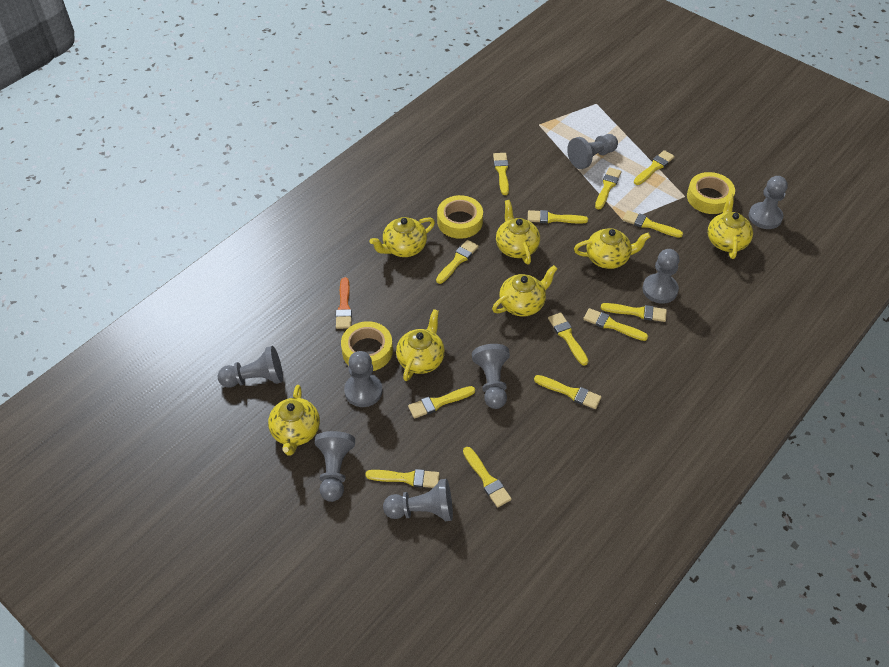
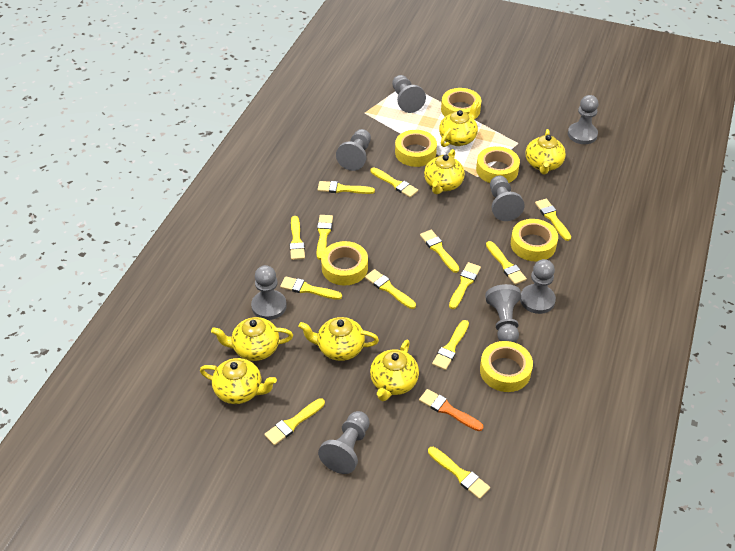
yellow tape: [341,321,393,371] [437,195,483,239] [687,172,735,214] = 3 -> [321,241,368,286] [395,130,437,167] [441,88,481,119] [476,146,520,183] [480,341,533,392] [511,219,558,262] = 6

